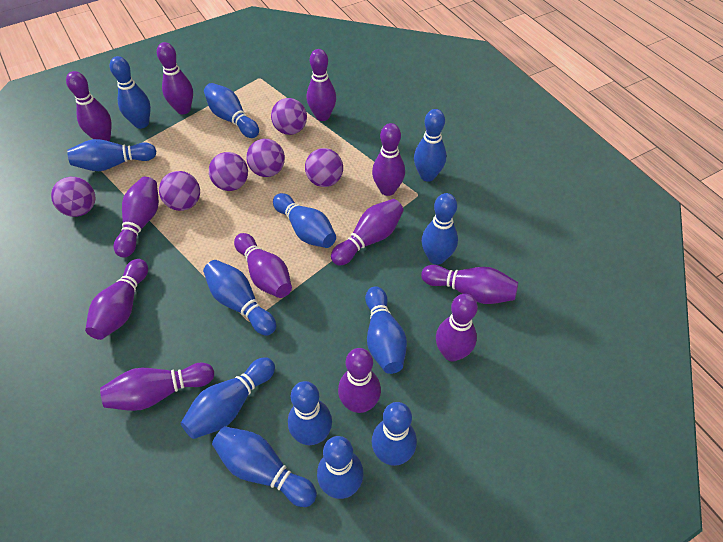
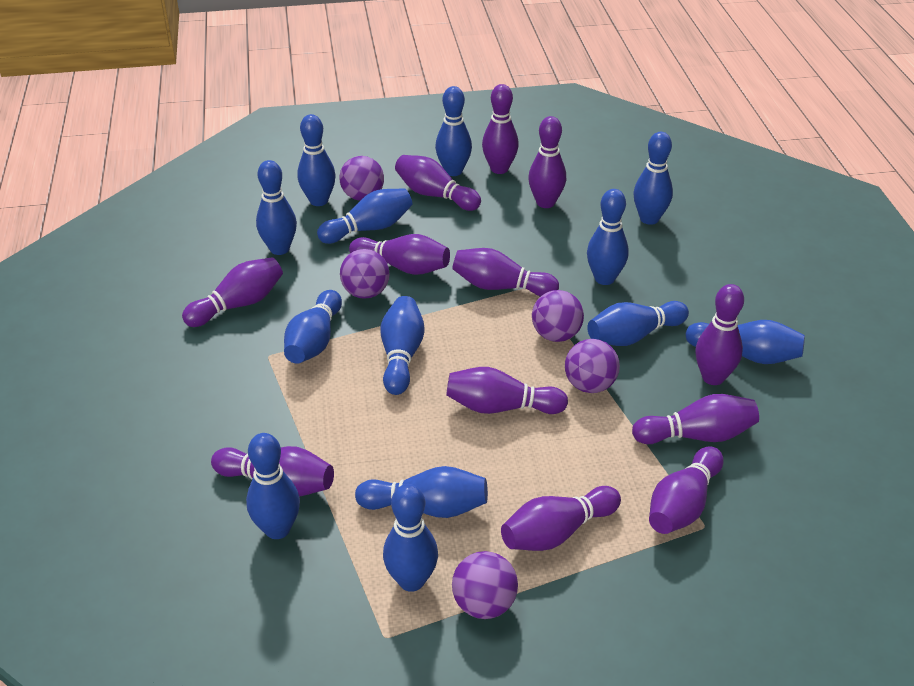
purple ball: [51,177,96,217] [159,171,200,211] [209,152,248,191] [246,139,285,177] [271,98,307,135] [305,148,343,187] = 6 -> [339,156,384,201] [340,249,390,299] [452,551,518,619] [532,290,584,342] [565,339,620,393] = 5

